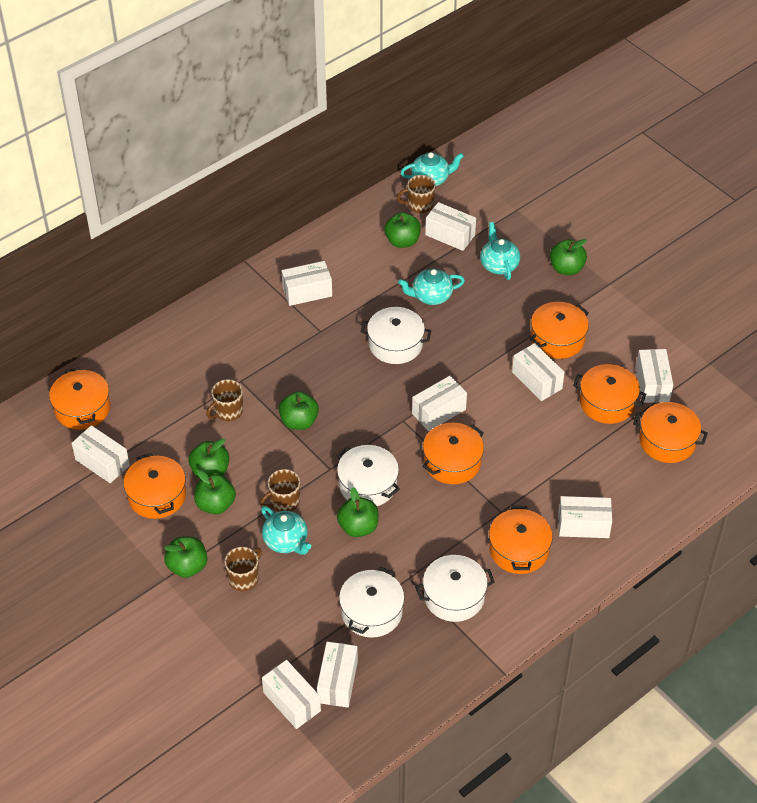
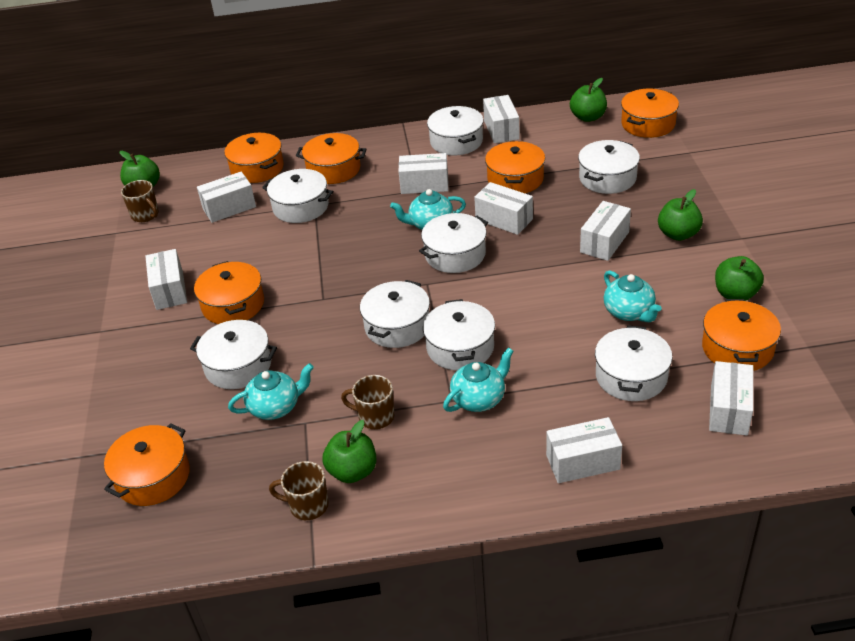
brown mug: [206,379,243,421] [224,547,262,591] [260,469,300,511] [397,175,436,213] = 4 -> [121,180,159,222] [269,461,329,520] [341,375,394,429] = 3
green apple: [164,536,207,578] [188,439,229,479] [194,470,236,514] [279,391,319,430] [337,487,378,537] [384,212,421,248] [550,239,587,275] = 7 -> [120,151,160,187] [322,420,377,483] [570,78,607,122] [658,189,703,241] [715,256,764,301] = 5
white box: [72,425,130,483] [262,660,321,729] [282,261,332,306] [317,642,358,708] [412,376,467,431] [425,202,476,251] [512,343,565,401] [558,496,612,538] [636,349,673,403] = 9 -> [145,249,187,310] [197,172,256,223] [398,153,449,194] [474,182,533,235] [483,95,520,143] [546,417,622,483] [580,201,631,261] [709,361,753,436] = 8
white pot: [337,445,400,506] [339,567,405,638] [360,307,431,364] [415,555,495,622] = 4 -> [190,320,277,389] [262,169,333,223] [360,280,430,348] [419,213,488,273] [423,299,495,370] [427,106,484,155] [578,140,640,194] [595,325,672,401] = 8

